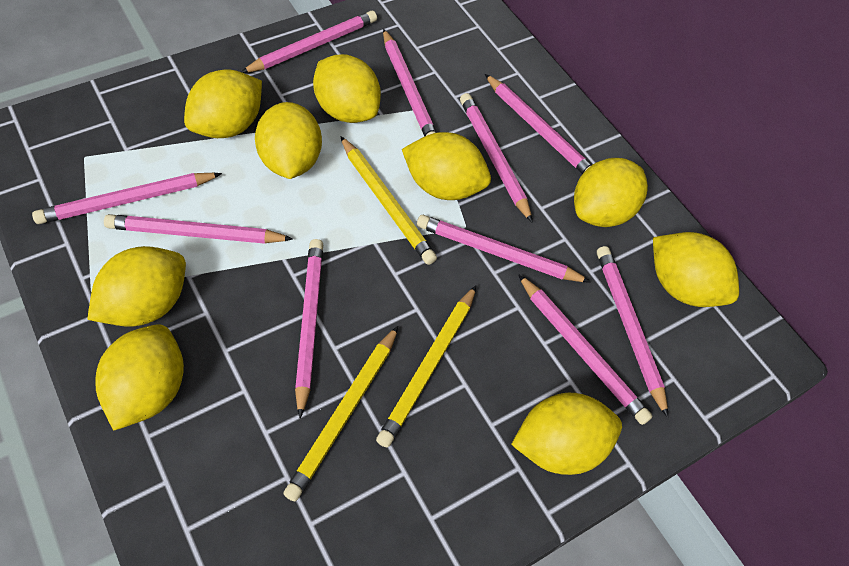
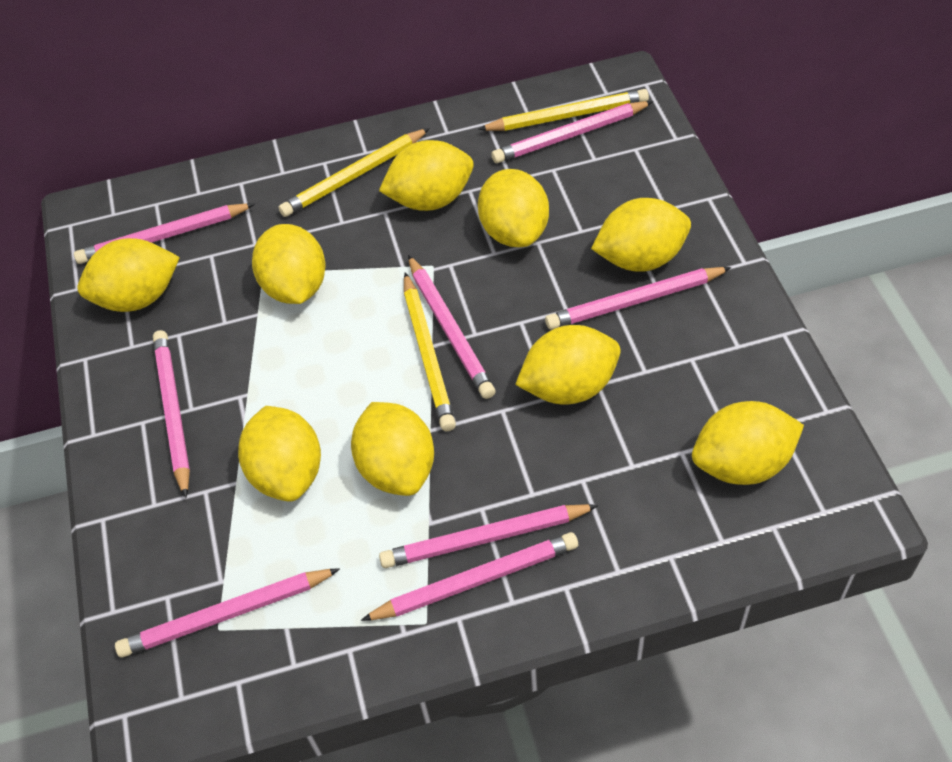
pink pencil: [32,173,222,224] [104,214,293,244] [241,10,377,73] [295,239,323,418] [383,29,437,137] [417,215,591,282] [460,93,533,223] [485,74,592,174] [518,274,652,425] [597,246,668,418] = 10 -> [74,203,255,264] [115,569,340,658] [153,330,190,498] [361,532,578,621] [379,504,599,568] [408,255,496,399] [491,101,653,163] [545,267,732,329] = 8

